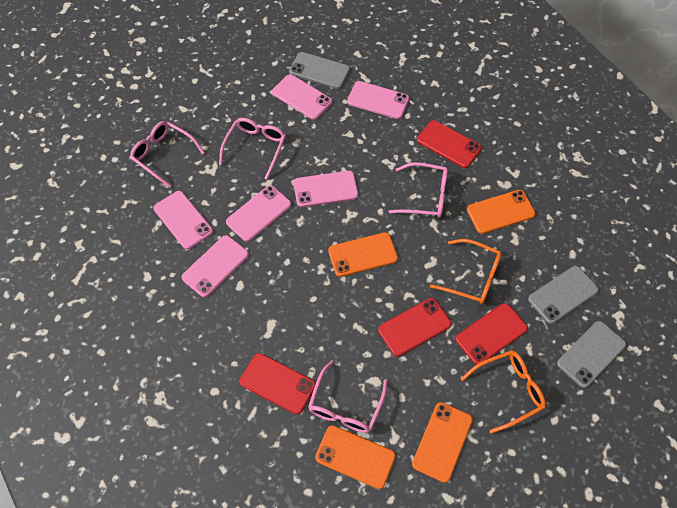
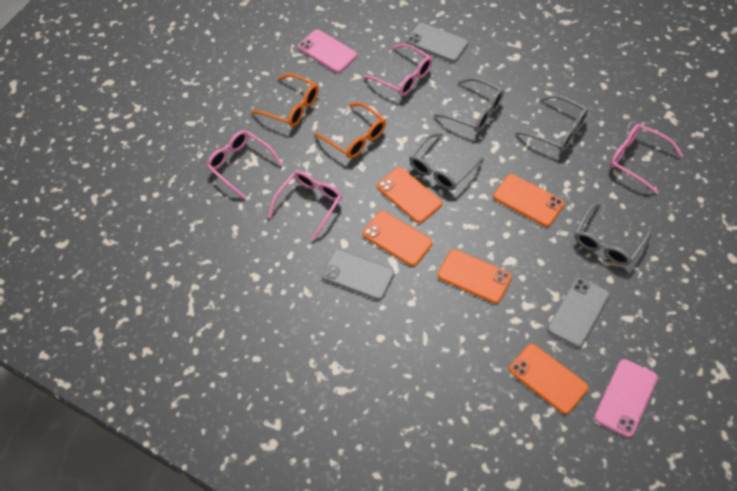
grey glasses: none = 0 -> [409,133,484,190] [434,77,504,132] [516,95,589,152] [575,202,652,266] = 4
orange phone: [315,425,396,489] [328,232,398,277] [412,402,473,483] [467,190,536,234] = 4 -> [362,211,433,266] [377,167,442,223] [438,249,512,303] [493,174,565,227] [509,344,588,414] = 5
pink phone: [153,191,213,249] [182,235,249,297] [226,185,291,242] [272,74,332,120] [293,171,358,207] [347,81,409,119] = 6 -> [298,30,357,73] [594,359,658,437] = 2
red phone: [240,353,316,415] [378,298,451,357] [417,120,482,168] [456,303,528,365] = 4 -> none = 0

